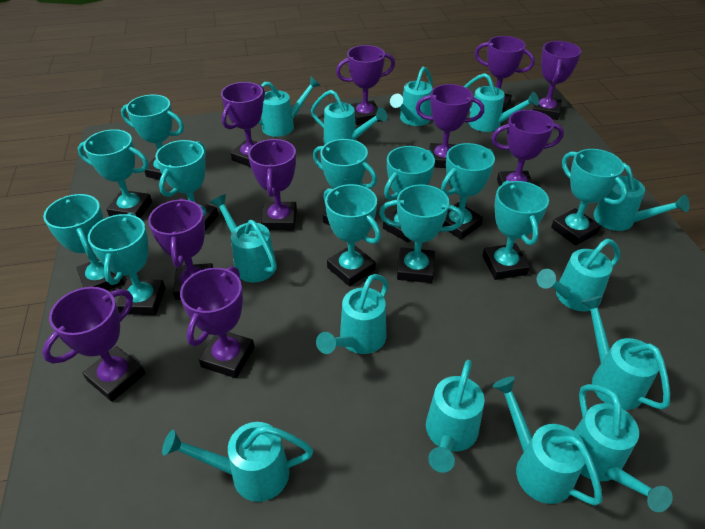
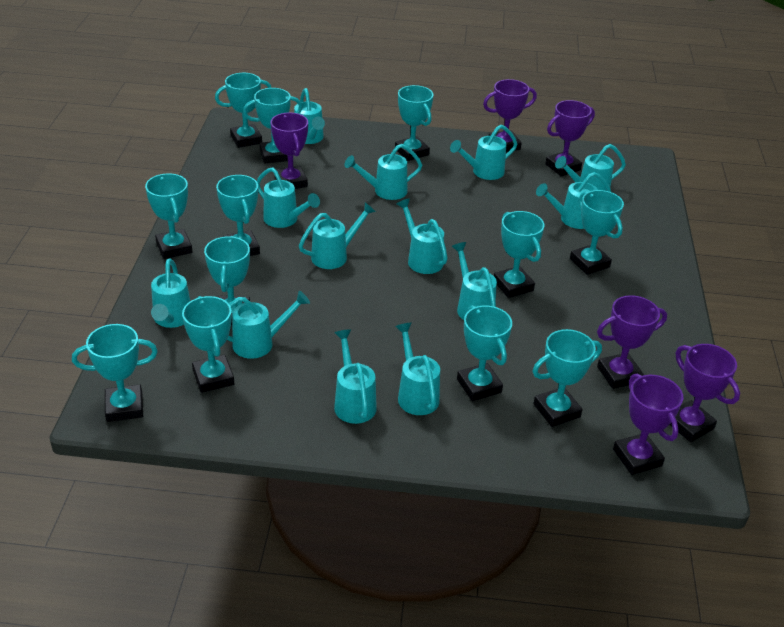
purple trophy: [42,287,145,402] [148,198,213,300] [180,266,255,378] [221,82,265,167] [248,139,297,231] [336,45,395,125] [416,84,484,168] [475,36,535,113] [491,110,564,187] [533,41,581,120] = 10 -> [270,113,308,189] [483,79,537,152] [545,100,595,176] [597,295,667,389] [613,373,683,475] [670,344,740,442] = 6

